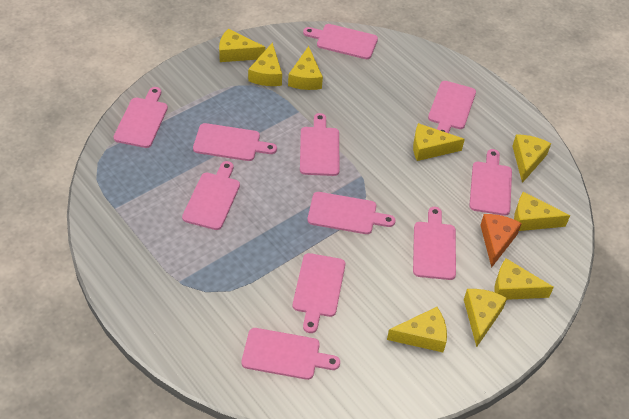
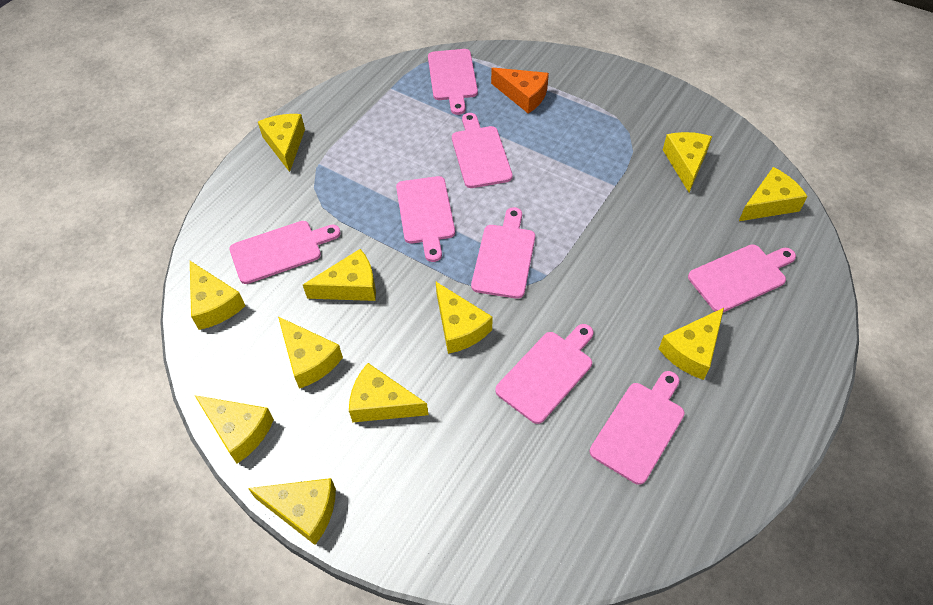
pink cutting board: [114,87,168,148] [182,161,240,230] [193,123,277,161] [241,328,340,380] [293,253,345,333] [300,113,340,176] [303,24,378,59] [307,192,395,234] [413,207,456,280] [428,81,476,133] [469,149,512,216] = 11 -> [229,221,341,284] [396,176,455,262] [428,49,478,115] [452,113,513,188] [471,207,535,299] [495,324,593,424] [590,371,685,485] [688,244,796,312] = 8
yellow cheese: [219,29,266,62] [248,42,282,86] [288,46,323,90] [387,307,447,352] [413,123,465,161] [464,289,507,347] [494,258,554,300] [513,134,551,183] [514,192,570,231] = 9 -> [190,261,245,330] [194,395,274,464] [248,478,336,545] [258,114,305,172] [278,317,343,389] [303,249,376,301] [349,363,428,423] [436,282,493,354] [659,308,724,380] [663,132,712,192] [739,167,808,221] = 11

